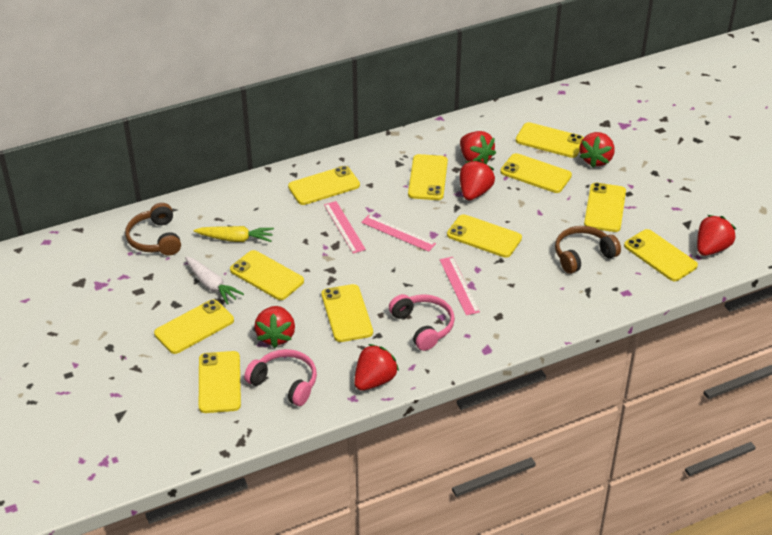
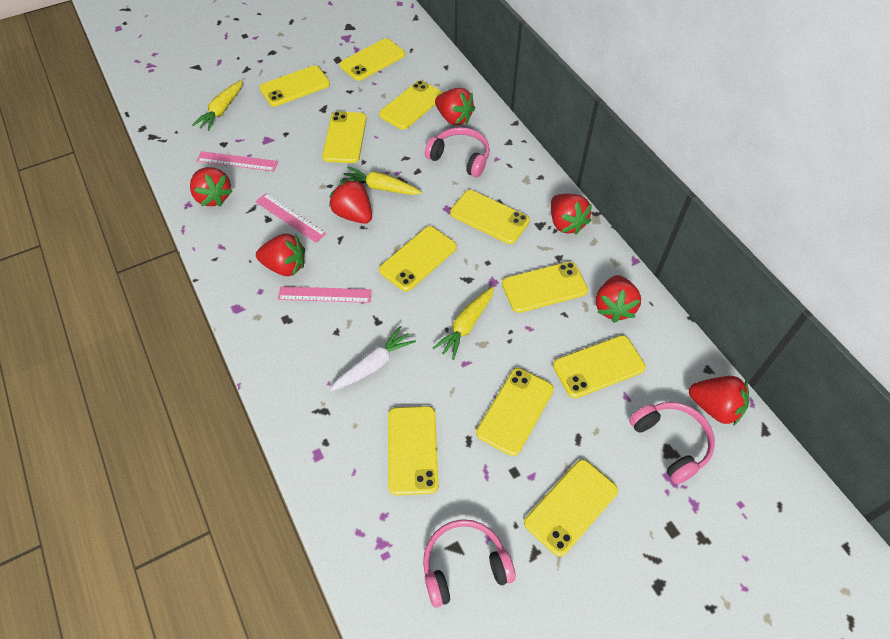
brown headphones: [125,203,181,256] [555,226,621,274] = 2 -> none = 0
pink headphones: [244,349,317,406] [389,294,455,351] = 2 -> [423,519,516,608] [425,127,490,177] [629,402,715,484] = 3
red strawberry: [254,306,295,348] [354,344,399,391] [460,131,496,164] [460,160,495,200] [579,132,615,168] [697,215,736,256] = 6 -> [190,167,233,207] [256,234,305,276] [329,179,372,224] [435,88,475,125] [551,194,592,235] [596,275,641,323] [689,376,749,426] = 7
yellow carrot: [194,226,274,242] = 1 -> [192,80,243,131] [340,166,422,195] [433,287,494,360] = 3

